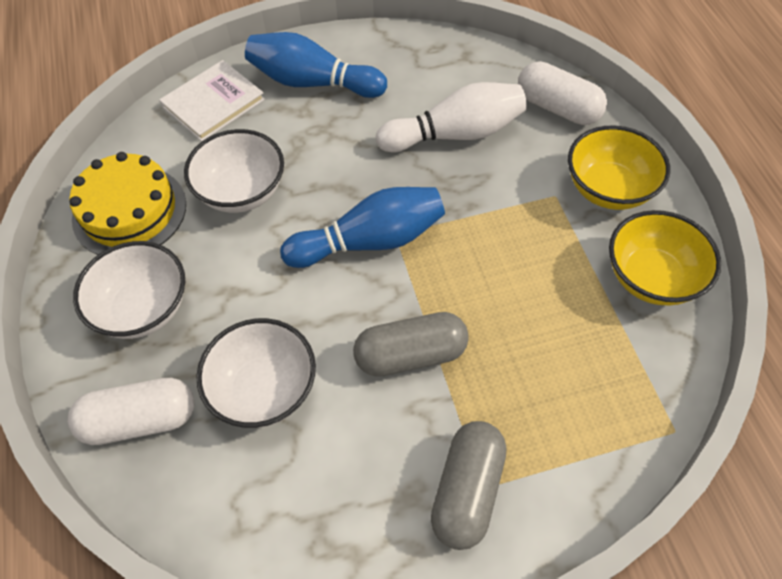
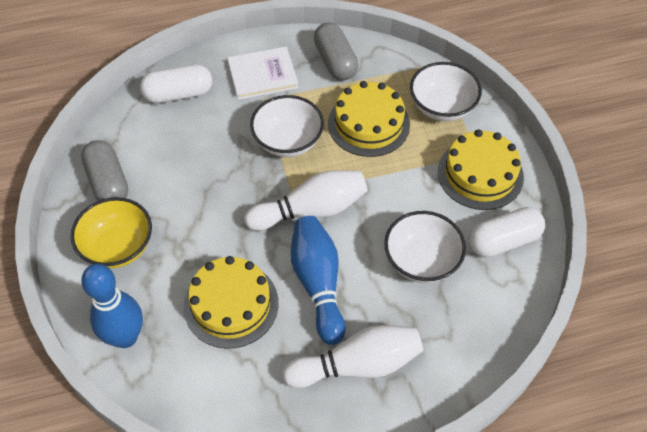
white bowling pin: [376,82,527,152] = 1 -> [244,170,368,231] [282,325,423,388] = 2
yellow bowl: [568,125,670,210] [609,210,721,306] = 2 -> [71,197,152,269] = 1
yellow cake: [69,152,186,255] = 1 -> [184,256,279,349] [328,81,410,157] [438,129,524,210] = 3

